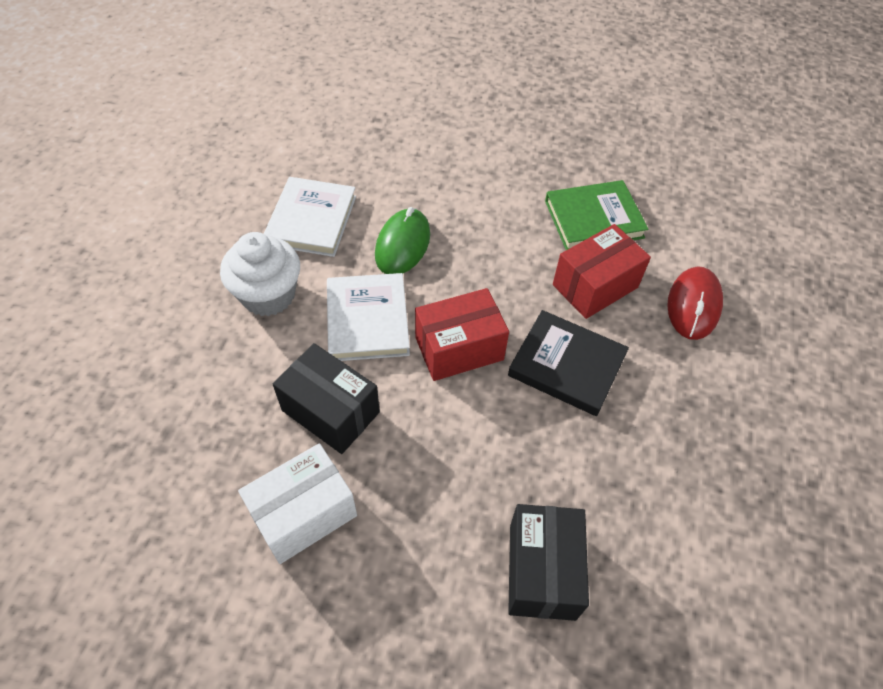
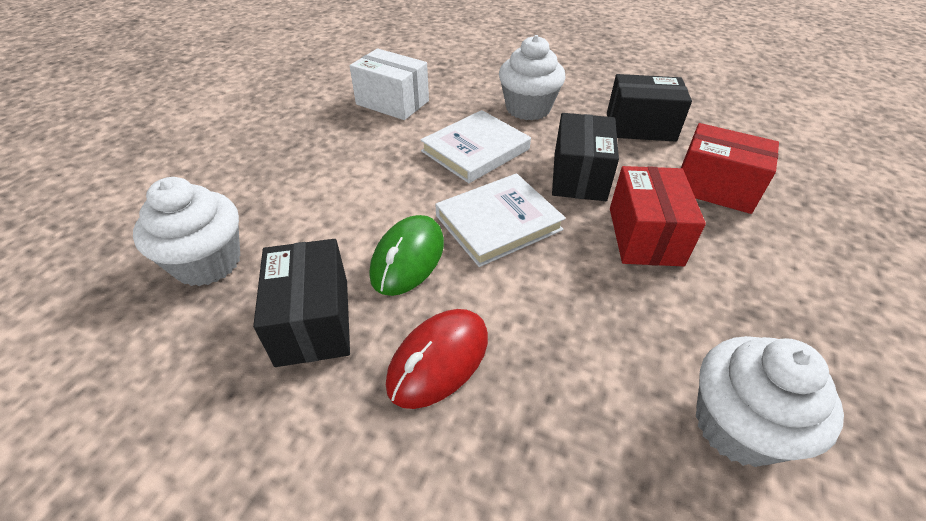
black book: [508,310,629,416] = 1 -> none = 0
black box: [273,343,380,454] [508,504,589,621] = 2 -> [253,239,350,367] [552,113,619,201] [607,74,692,141] = 3
green book: [545,180,649,250] = 1 -> none = 0
white cupcake: [220,232,300,316] = 1 -> [133,177,240,286] [499,35,566,120] [696,336,844,467] = 3

